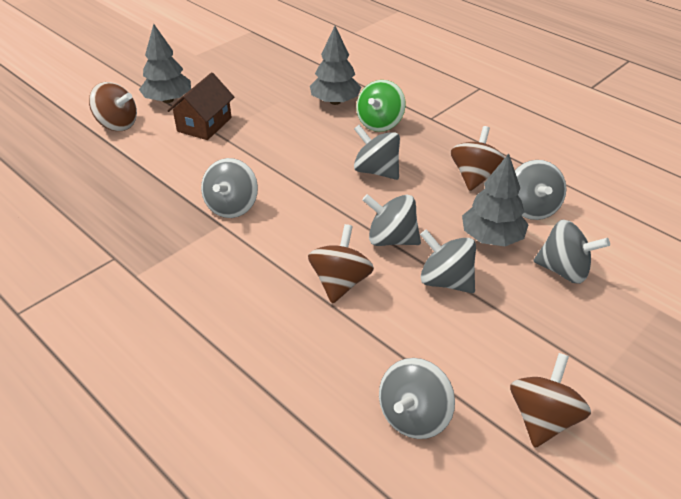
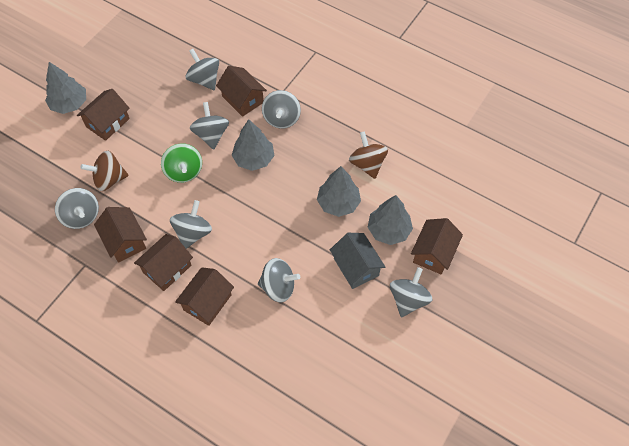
brown house: [167,72,234,140] = 1 -> [77,89,130,141] [94,207,147,263] [134,234,193,291] [175,267,234,326] [216,66,267,117] [411,218,463,275] = 6
brown spinning top: [89,82,137,131] [308,224,374,304] [451,126,505,191] [510,353,591,448] = 4 -> [80,151,129,191] [349,131,388,179] = 2
grey house: none = 0 -> [330,233,385,289] = 1
grey tree: [139,24,191,103] [310,26,361,105] [462,154,529,246] = 3 -> [45,62,86,114] [232,119,274,171] [317,166,361,217] [368,195,413,245] = 4

